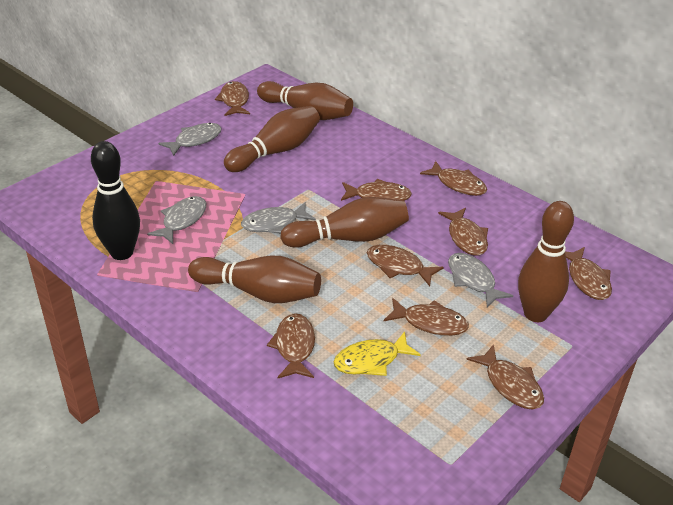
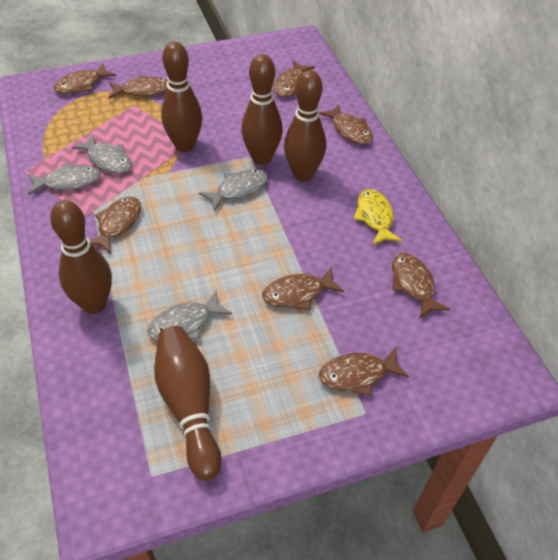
black bowling pin: [91,141,140,260] = 1 -> none = 0
brown fish: [215,81,250,116] [267,313,315,378] [341,179,412,201] [367,245,444,286] [384,298,469,336] [420,161,487,196] [438,208,488,256] [466,344,544,410] [565,247,612,300] = 9 -> [54,63,116,94] [90,196,141,254] [109,75,168,99] [262,267,344,310] [273,61,315,97] [319,105,373,145] [319,348,409,396] [392,253,450,318] = 8

